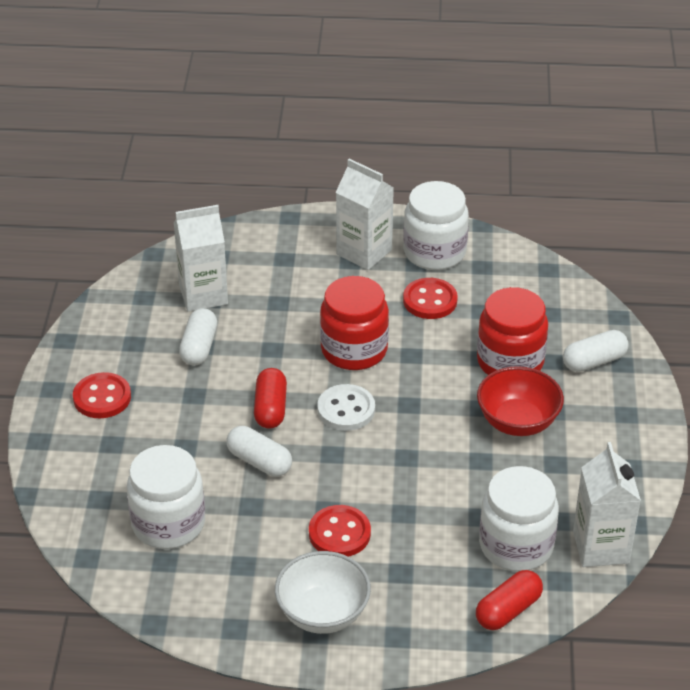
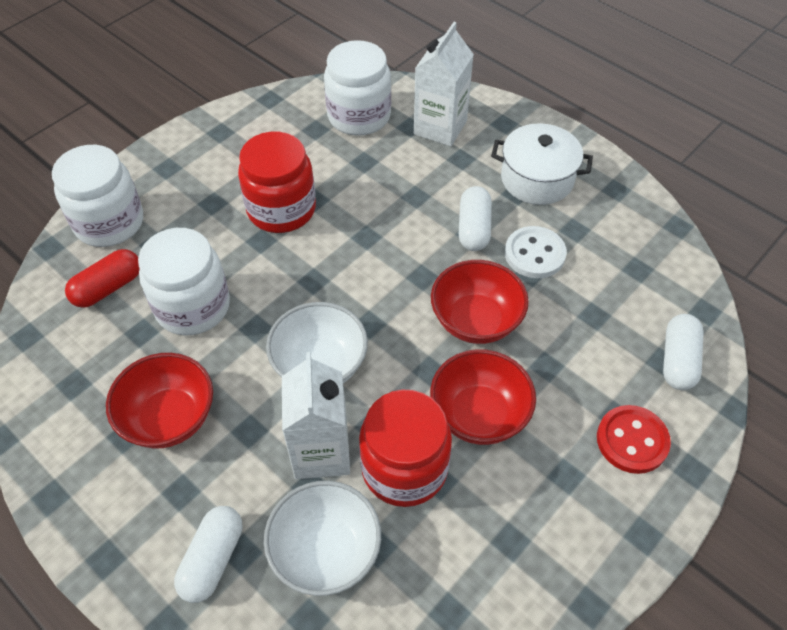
red bowl: [477,366,564,436] = 1 -> [106,353,213,449] [430,349,536,445] [431,260,529,344] = 3
red button: [73,372,131,418] [309,505,371,557] [403,278,458,319] = 3 -> [597,405,671,474] = 1
red capsule: [254,368,287,429] [476,570,543,630] = 2 -> [65,249,140,308] = 1
white bowl: [275,551,371,634] = 1 -> [264,481,381,596] [266,302,368,383] = 2
white carton: [174,205,228,312] [336,159,394,270] [573,442,641,567] = 3 -> [282,352,350,479] [414,22,474,146] = 2
white pot: none = 0 -> [491,123,593,205] = 1

